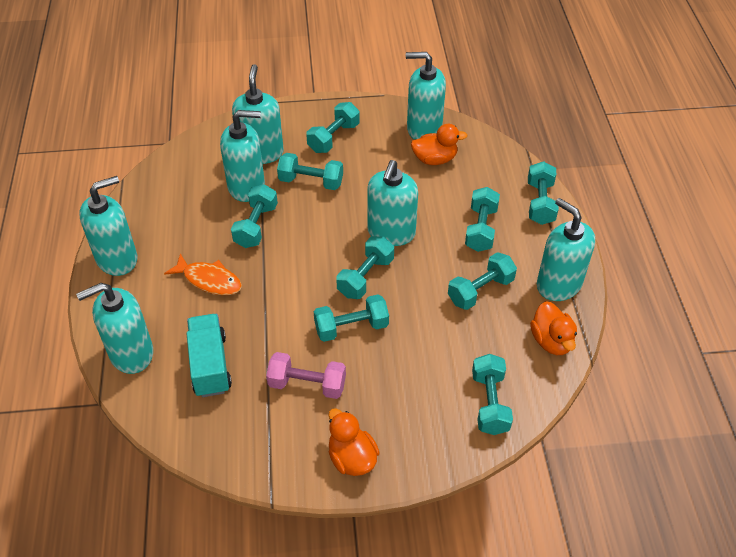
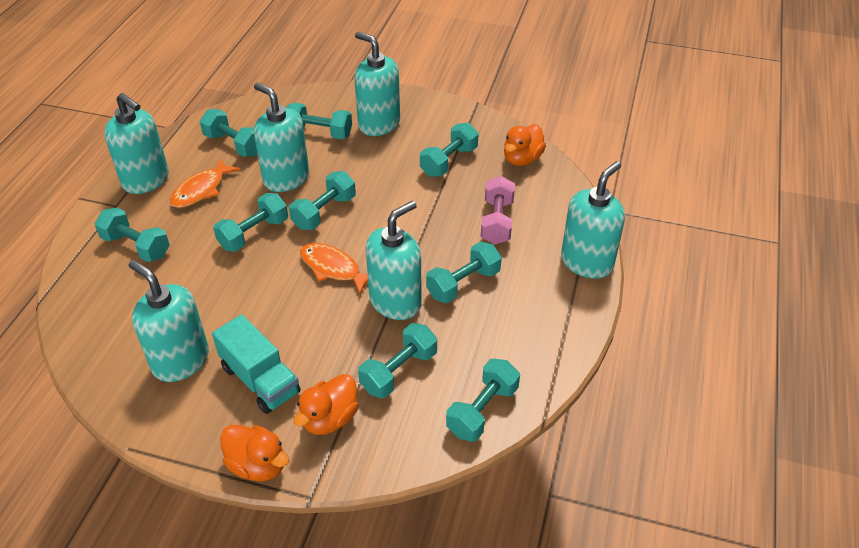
orange fish: [164,253,242,295] = 1 -> [170,158,241,208] [300,243,368,294] = 2
turquoise soap dispenser: [76,283,153,374] [79,176,137,276] [220,110,265,202] [232,64,284,164] [367,160,418,246] [406,52,446,140] [537,198,595,301] = 7 -> [104,93,169,194] [129,260,209,382] [254,82,309,192] [354,32,400,136] [366,201,422,320] [561,161,625,279] = 6

